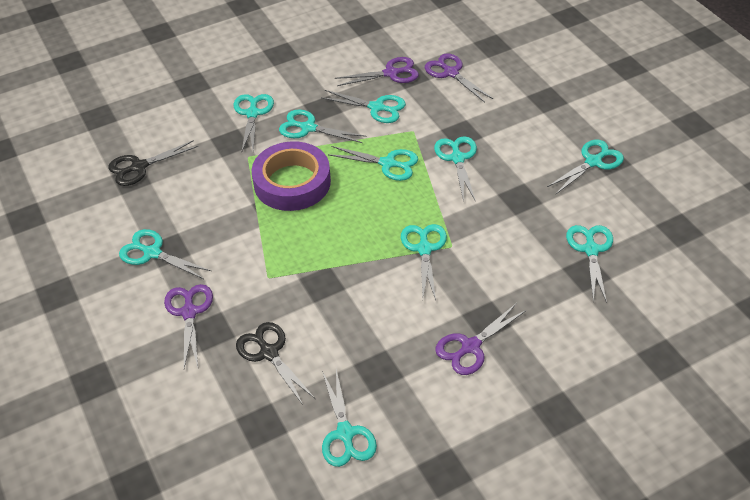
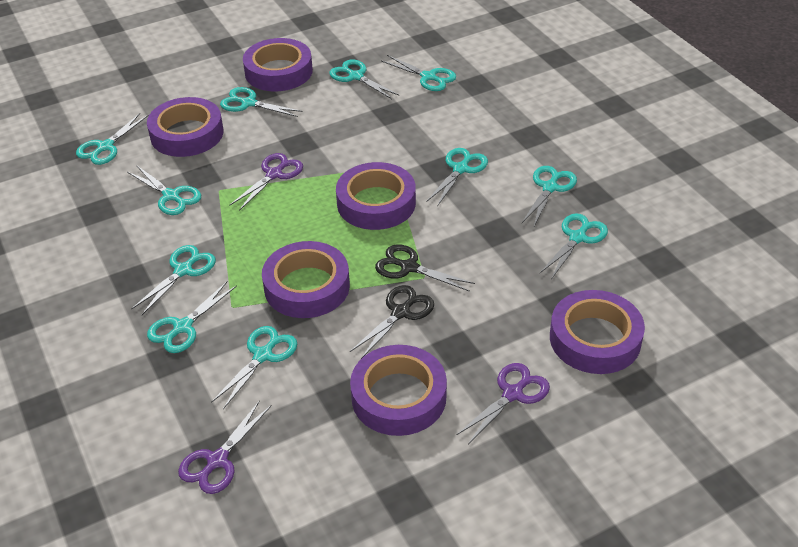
purple scissors: [164,284,213,368] [335,57,419,86] [425,53,493,103] [435,303,527,375] = 4 -> [178,400,272,494] [229,153,303,211] [456,363,550,444] = 3
purple tape: [252,141,331,211] = 1 -> [147,97,223,157] [243,38,313,91] [262,241,350,318] [336,162,416,230] [350,345,447,436] [550,290,645,374] = 6
turquoise scissors: [119,229,211,279] [233,94,274,153] [279,109,366,143] [321,90,406,123] [322,369,377,467] [328,146,418,181] [401,224,447,300] [434,136,477,202] [547,140,624,194] [566,225,613,303] = 10 -> [76,113,149,165] [127,165,201,215] [131,245,216,315] [147,281,237,353] [211,326,297,409] [220,87,303,117] [329,60,400,99] [381,55,456,91] [426,148,488,206] [522,166,577,226] [540,213,608,278] = 11

